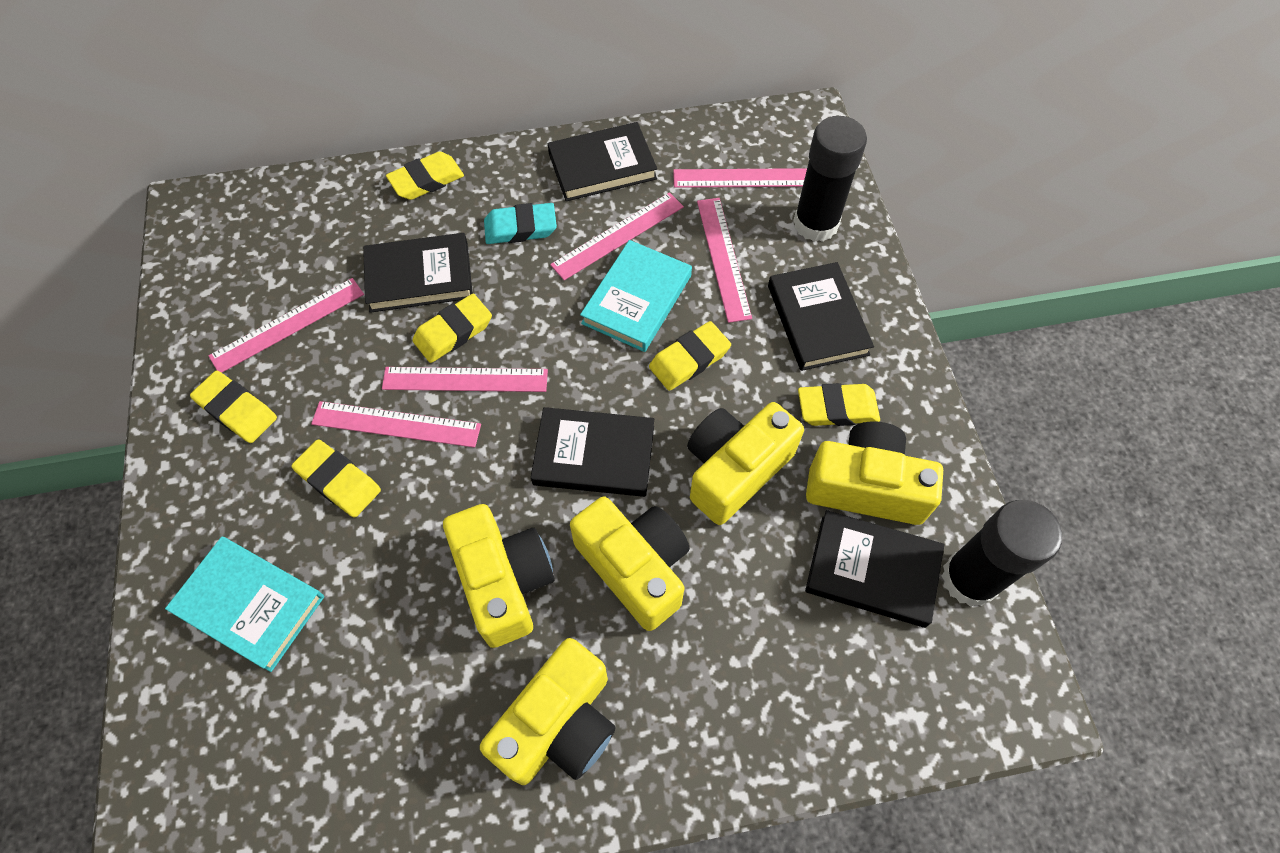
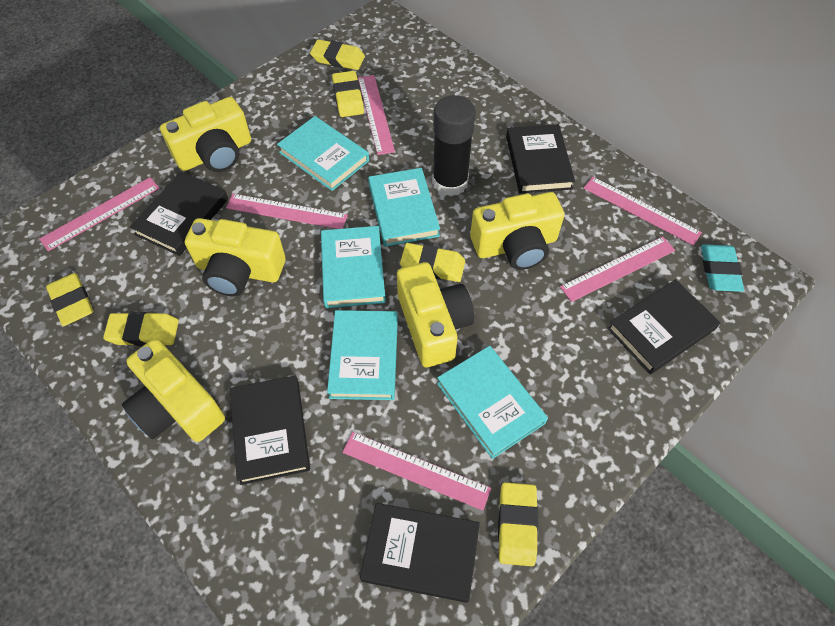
black glue stick: [793,116,867,242] [942,500,1062,607] = 2 -> [432,95,476,196] = 1
turquoise book: [165,537,324,672] [580,240,692,352] = 2 -> [277,116,369,191] [321,226,386,308] [327,310,398,400] [368,168,440,247] [437,346,548,459] = 5

